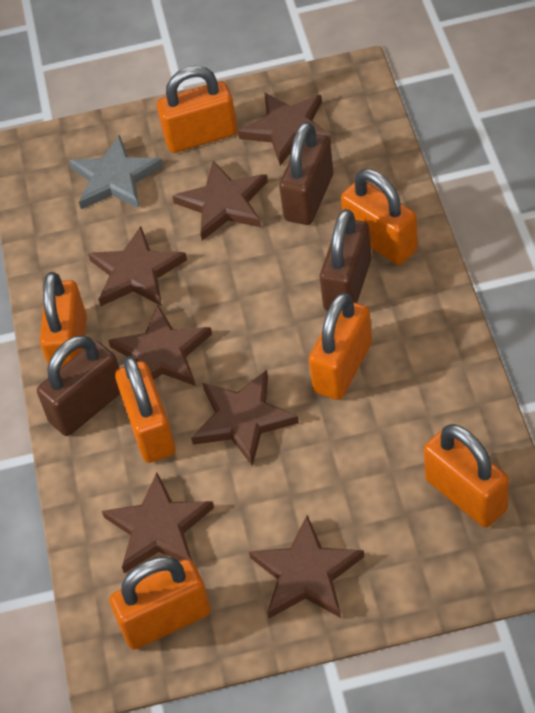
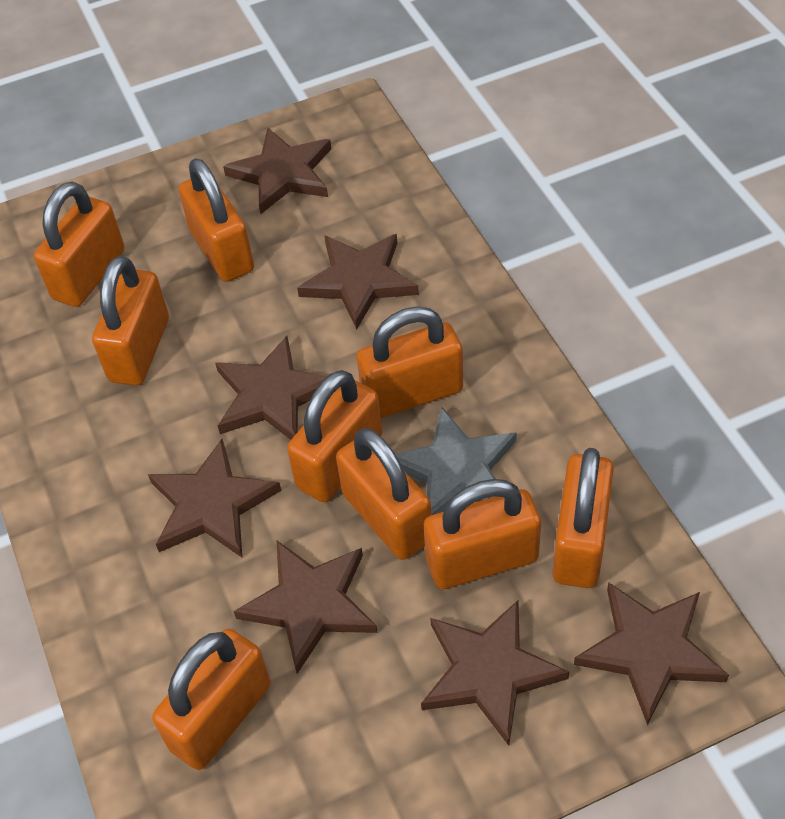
brown padlock: [37,335,120,436] [279,122,333,225] [320,209,372,311] = 3 -> none = 0
orange padlock: [40,272,87,367] [109,556,211,650] [115,356,175,463] [157,66,237,153] [309,293,372,400] [341,169,418,265] [424,424,509,527] = 7 -> [34,182,124,307] [92,256,169,386] [152,629,271,770] [179,158,254,282] [287,370,382,502] [336,428,432,560] [357,306,463,418] [424,479,541,589] [553,448,614,588] = 9

